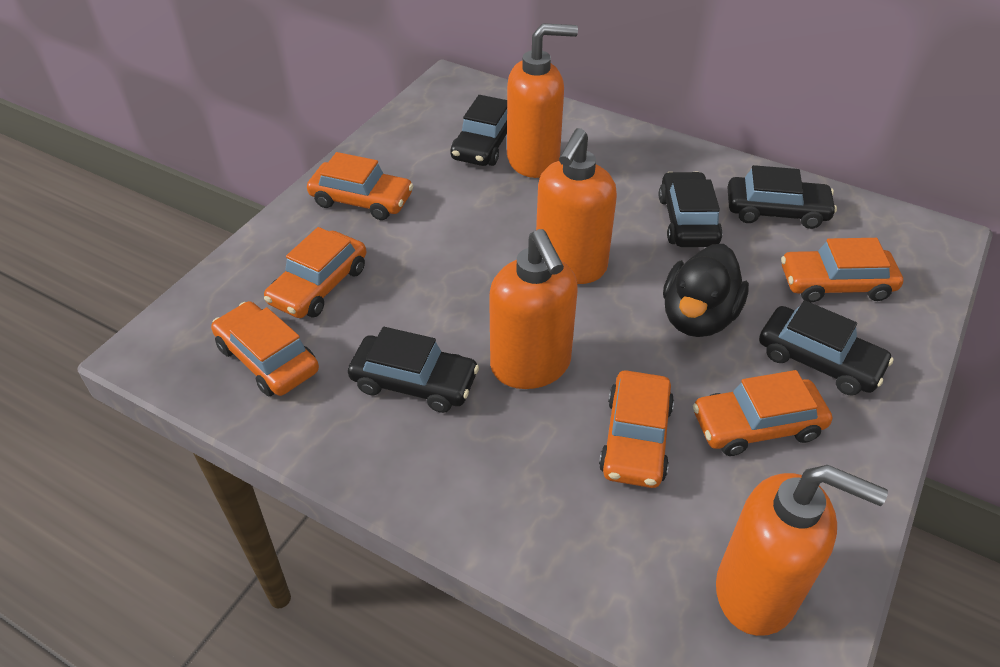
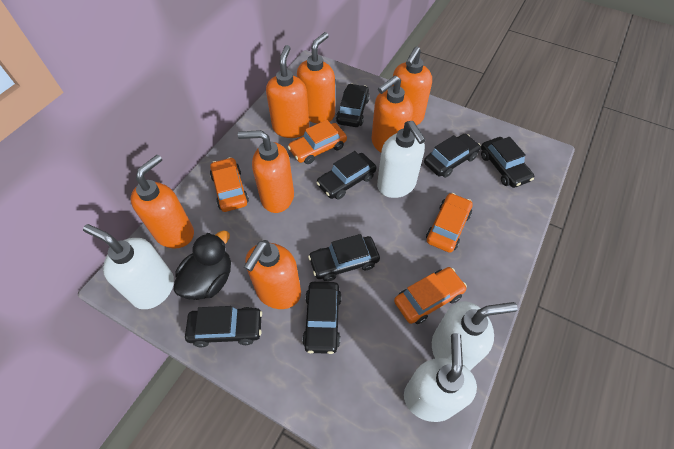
black car: [348,327,479,413] [450,95,507,166] [659,171,723,247] [728,165,837,229] [759,300,893,395] = 5 -> [185,306,262,347] [302,282,342,354] [308,234,380,282] [316,151,376,200] [336,84,370,127] [424,134,481,178] [481,137,534,188] = 7
orange car: [211,301,319,396] [264,227,366,318] [307,152,414,220] [599,370,674,488] [693,370,832,456] [781,238,903,303] = 6 -> [210,157,249,212] [288,120,347,164] [394,267,467,324] [426,193,473,253] = 4
orange soap dispenser: [489,229,578,389] [507,23,578,178] [536,128,617,284] [716,465,888,636] = 4 -> [130,155,194,249] [237,130,294,213] [244,240,301,309] [266,45,309,138] [297,32,335,124] [371,75,413,153] [391,46,432,125] = 7
white soap dispenser: none = 0 -> [83,224,174,309] [377,121,426,198] [404,333,477,422] [432,301,518,370] = 4

